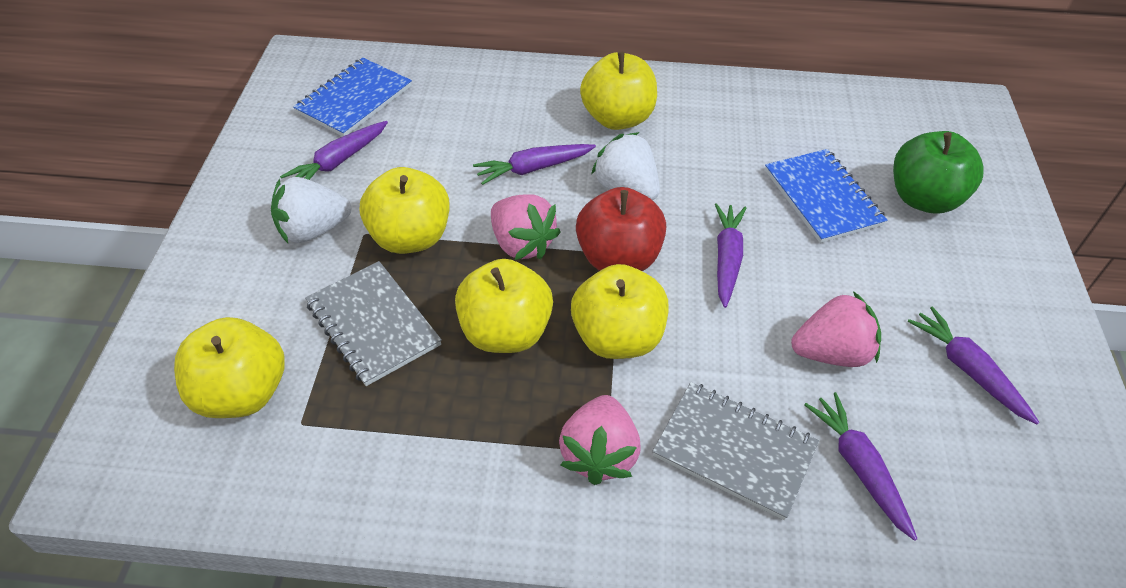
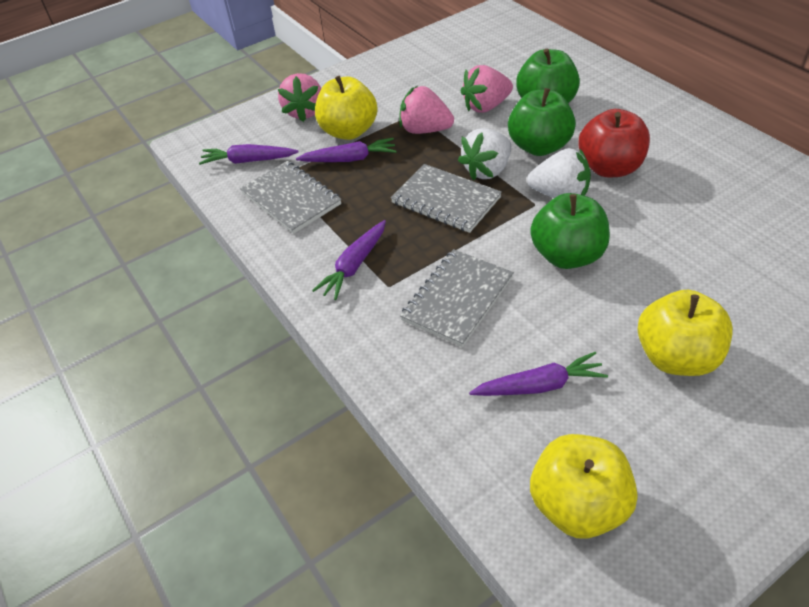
blue notebook: [293,58,412,137] [765,149,887,243] = 2 -> none = 0
green apple: [893,131,984,214] = 1 -> [508,88,576,156] [516,48,580,103] [530,193,610,269] = 3
grey notebook: [305,261,442,386] [652,382,819,520] = 2 -> [240,161,341,234] [391,164,502,233] [400,249,514,347] = 3
purple carrot: [280,121,388,180] [473,144,596,185] [715,203,746,308] [804,392,917,541] [908,306,1039,424] = 5 -> [199,144,299,165] [296,138,396,162] [312,220,386,300] [469,352,608,396] = 4
yellow apple: [174,317,284,418] [360,167,449,254] [455,259,553,353] [571,264,668,359] [580,52,657,130] = 5 -> [315,75,378,140] [530,434,637,539] [638,290,733,376] = 3

